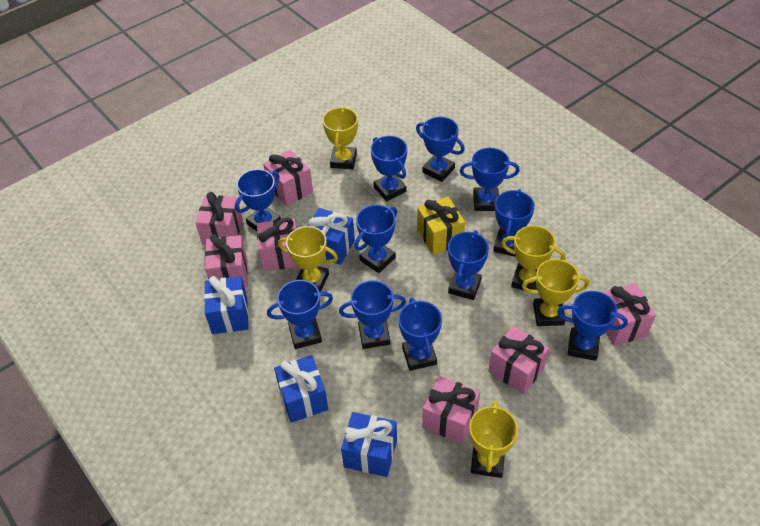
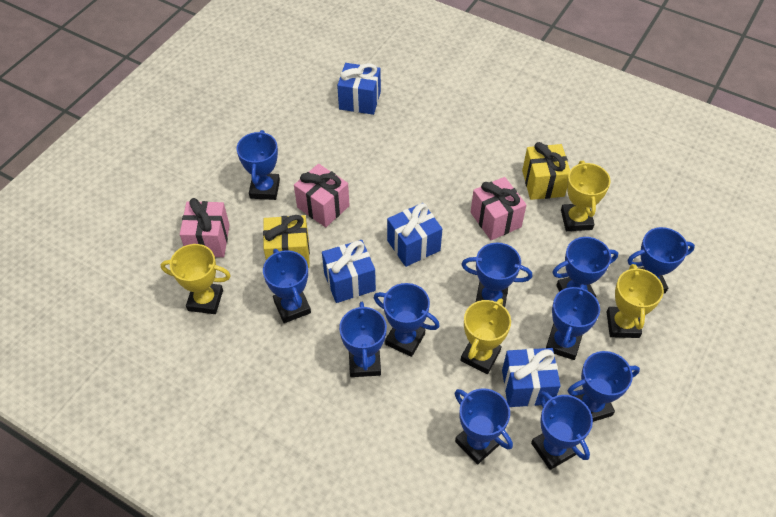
pink gift: [195,192,243,245] [205,234,248,287] [257,217,298,271] [263,150,313,206] [422,376,480,444] [488,326,550,394] [602,283,656,346] = 7 -> [180,198,230,257] [294,164,350,227] [471,177,527,240] = 3
yellow gift: [417,197,465,255] = 1 -> [263,215,310,268] [522,142,570,200] = 2
yellow trophy: [278,226,338,292] [322,106,358,169] [469,400,518,478] [501,225,565,291] [522,259,589,326] = 5 -> [161,244,231,314] [460,298,511,374] [561,161,611,231] [607,264,664,338] = 4

